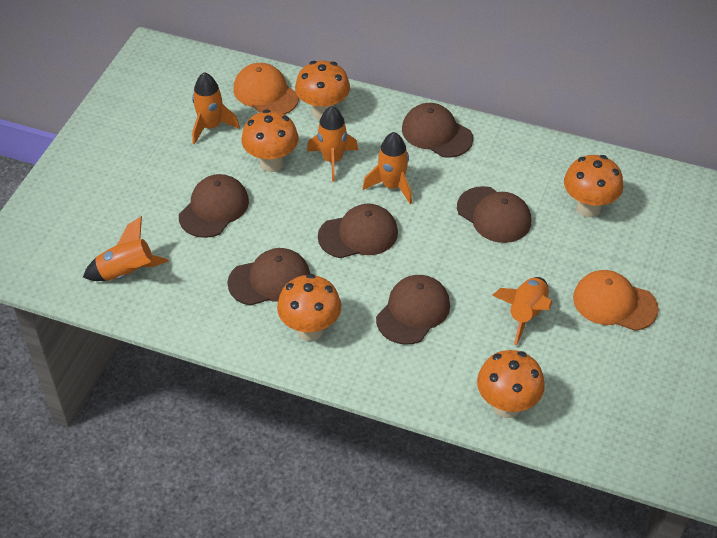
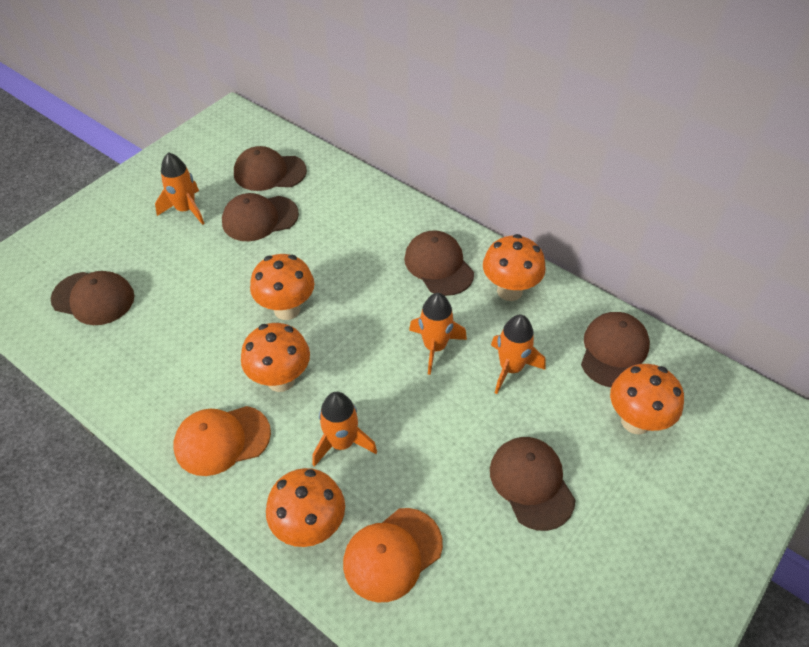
orange rocket: [83,216,169,281] [192,72,240,144] [307,106,358,182] [363,132,412,204] [492,277,552,345] = 5 -> [155,152,205,225] [312,392,377,467] [409,293,467,375] [491,315,546,394] = 4

